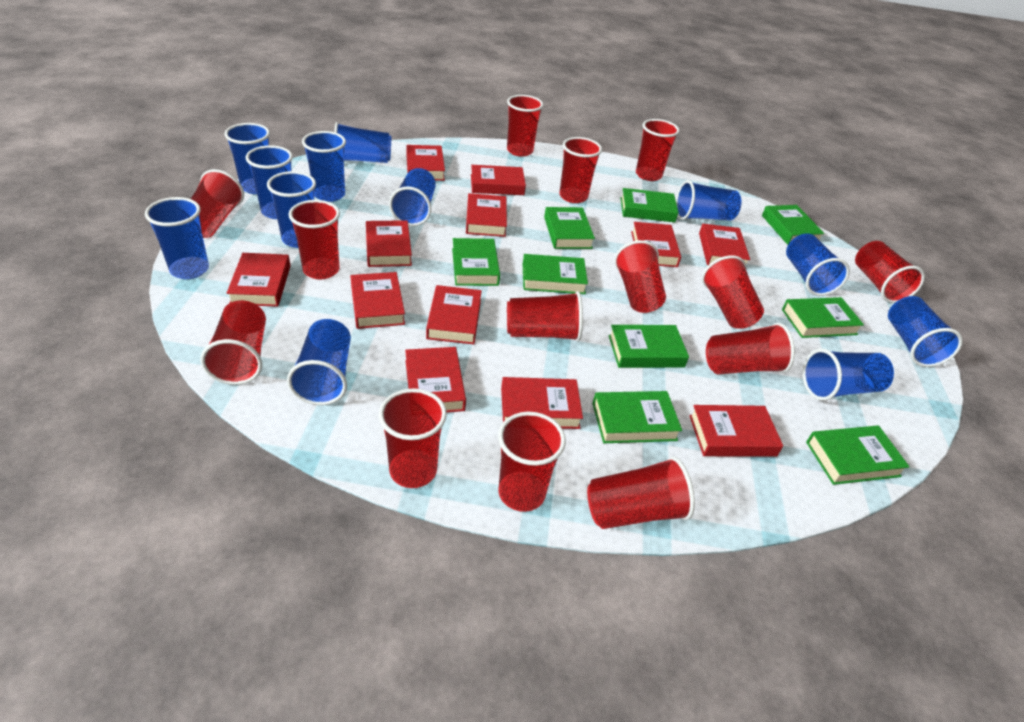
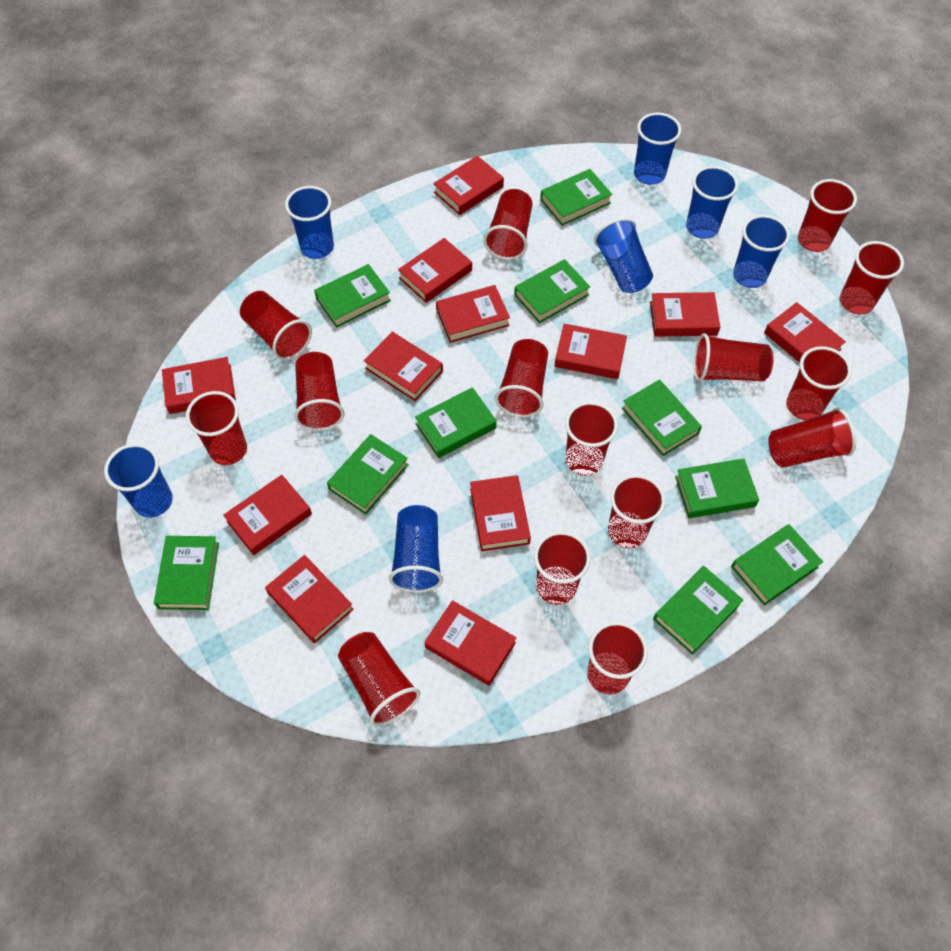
blue cup: [145,197,209,279] [225,123,270,194] [246,145,293,219] [267,171,316,248] [287,319,351,405] [302,131,346,202] [334,122,391,163] [389,168,436,226] [676,180,742,220] [786,233,850,296] [803,348,894,401] [888,296,963,367] = 12 -> [104,443,173,518] [285,186,334,259] [389,505,443,593] [594,218,653,293] [634,112,681,185] [686,166,738,239] [733,215,790,288] = 7
green book: [452,238,500,286] [523,254,588,294] [544,207,595,249] [592,391,682,443] [609,325,689,368] [621,188,679,222] [762,205,824,245] [782,297,864,338] [806,425,910,485] = 9 -> [154,536,219,610] [314,264,391,328] [327,434,409,515] [415,387,497,458] [514,259,590,323] [540,169,613,226] [622,379,702,456] [653,566,743,655] [675,458,759,518] [731,524,823,606] = 10
red cup: [191,169,244,238] [201,300,266,385] [289,200,340,279] [379,388,447,488] [498,412,566,512] [507,95,543,157] [507,291,583,341] [559,137,602,203] [587,457,695,529] [614,240,666,313] [636,119,680,181] [702,255,764,328] [706,323,795,374] [855,241,925,303] = 14 -> [186,391,247,465] [240,291,312,360] [294,352,344,431] [338,632,420,726] [483,189,533,260] [495,339,548,417] [534,531,591,605] [565,401,618,476] [587,621,648,694] [608,474,666,548] [693,333,774,382] [768,407,856,468] [786,346,852,420] [798,179,857,252] [840,241,904,315] = 15

